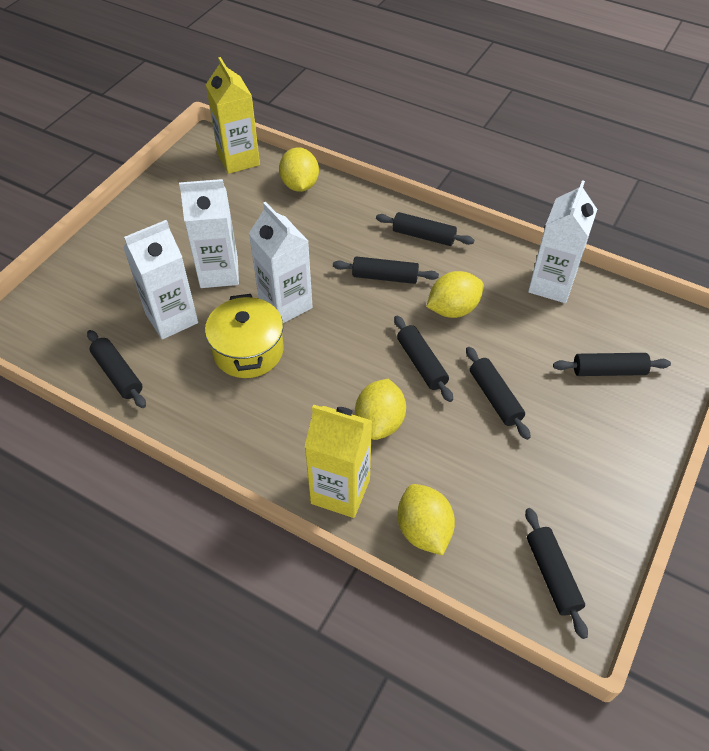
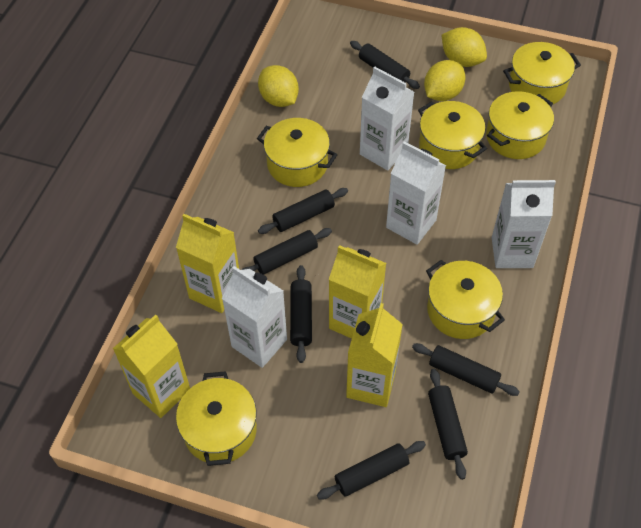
yellow carton: [206,57,260,174] [305,404,372,518] = 2 -> [113,314,190,418] [176,214,239,313] [329,245,386,339] [346,303,403,407] = 4
yellow lemon: [279,147,319,192] [355,379,406,440] [397,484,455,555] [426,271,484,318] = 4 -> [258,65,299,107] [424,60,465,101] [442,27,487,67] = 3
yellow pot: [205,294,284,378] = 1 -> [176,371,257,466] [257,118,337,187] [418,101,487,169] [426,260,505,339] [486,91,554,159] [503,42,581,104] = 6

